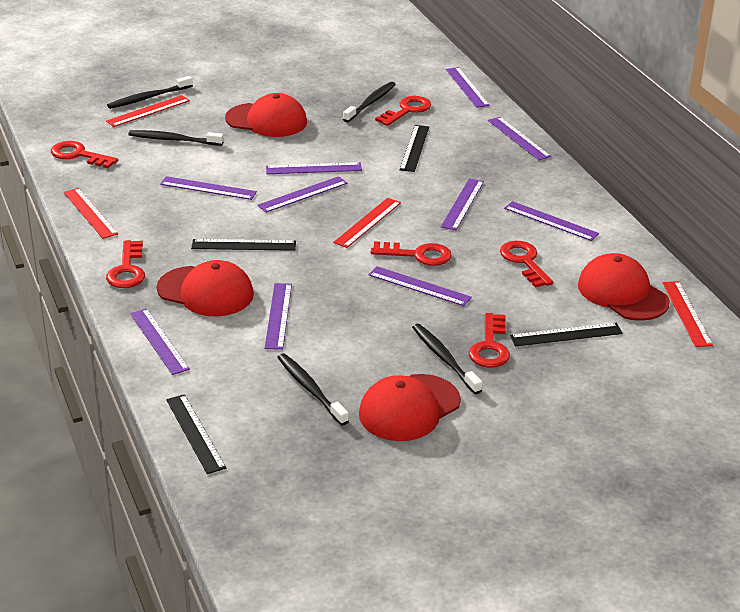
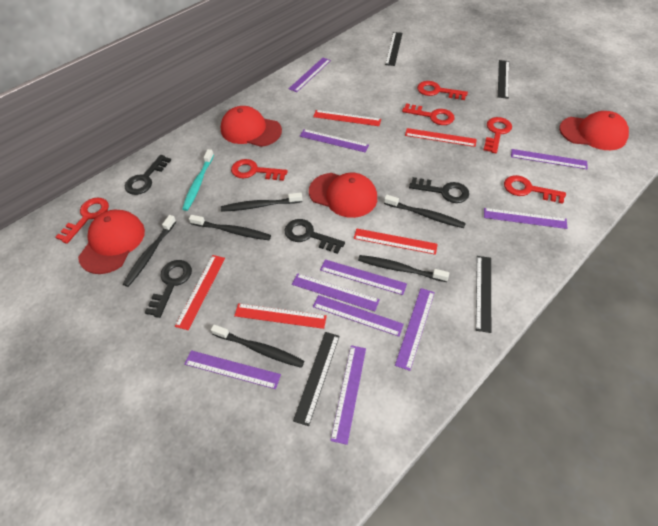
black key: none = 0 -> [125,155,171,195] [145,260,192,318] [285,219,345,254] [409,177,469,203] = 4
black toothbrush: [107,76,193,109] [129,130,224,146] [277,353,349,425] [343,82,396,122] [412,324,482,394] = 5 -> [123,215,176,287] [189,215,271,240] [211,324,304,368] [221,192,302,212] [358,255,449,282] [384,195,466,228] = 6
red ruler: [64,188,118,239] [106,95,190,127] [333,198,401,248] [663,281,713,347] = 4 -> [175,255,225,330] [234,303,327,329] [313,110,381,126] [354,229,438,255] [405,128,477,147] = 5
turquoise toothbrush: none = 0 -> [182,149,214,211] = 1

